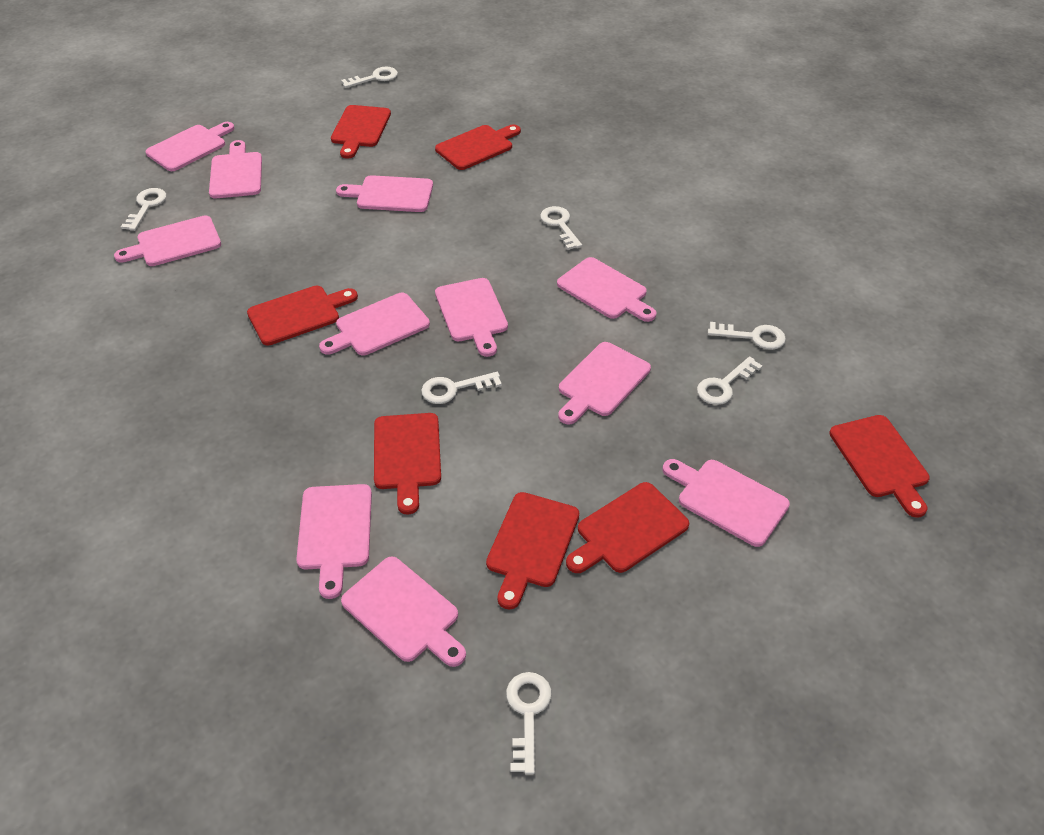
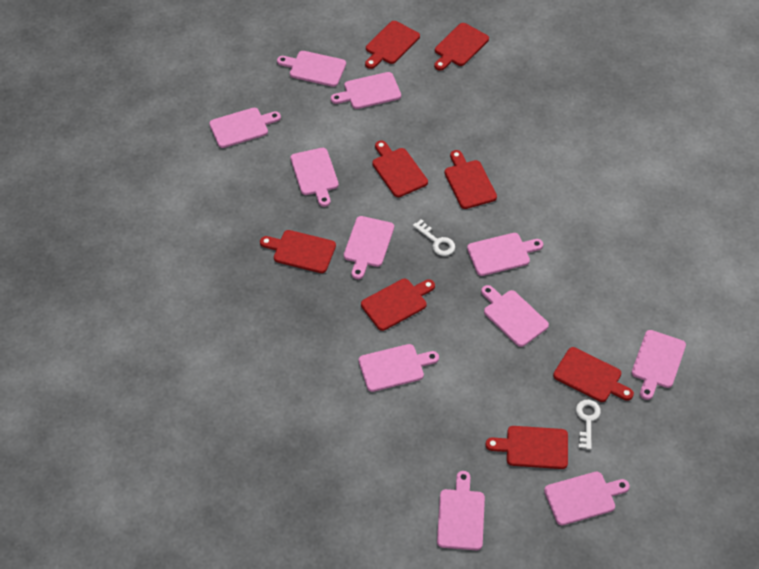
red cutting board: [247,286,358,345] [331,105,391,159] [374,413,441,514] [435,124,521,170] [486,492,579,609] [566,482,689,573] [829,415,930,518] = 7 -> [260,230,336,273] [361,279,435,331] [365,21,420,69] [372,140,428,197] [434,23,489,71] [445,150,497,209] [486,426,568,469] [553,347,634,402] = 8
white key: [121,188,166,231] [341,67,398,88] [421,372,502,404] [506,672,552,775] [540,206,582,250] [697,356,763,405] [708,322,786,350] = 7 -> [413,219,455,256] [576,400,601,450] = 2

